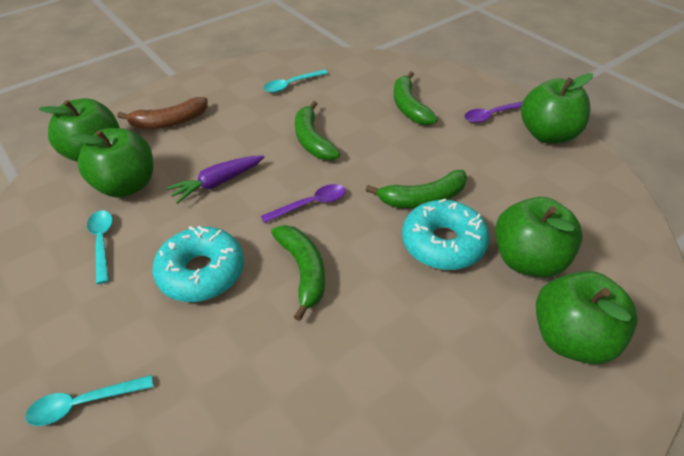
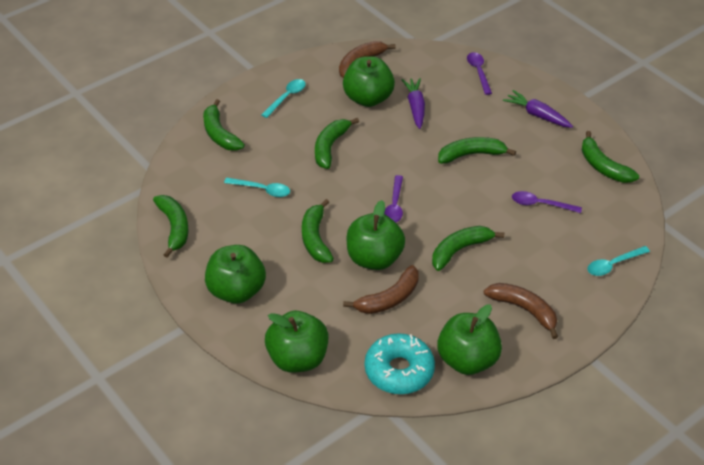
brown banana: [117,97,208,129] = 1 -> [339,41,396,78] [343,265,419,314] [484,283,558,339] = 3
green banana: [271,225,325,321] [295,101,340,160] [366,170,467,208] [394,71,438,125] = 4 -> [153,195,188,258] [203,99,245,151] [302,199,334,263] [315,118,359,169] [432,226,504,271] [438,137,516,164] [582,131,639,183] = 7
purple carrot: [166,155,264,204] = 1 -> [402,78,425,129] [503,90,573,128] = 2
purple spoon: [261,184,346,223] [464,101,523,123] = 2 -> [384,175,403,223] [467,52,492,95] [512,191,582,213] = 3
turquoise donut: [153,226,244,302] [402,199,490,270] = 2 -> [365,333,435,394] = 1

